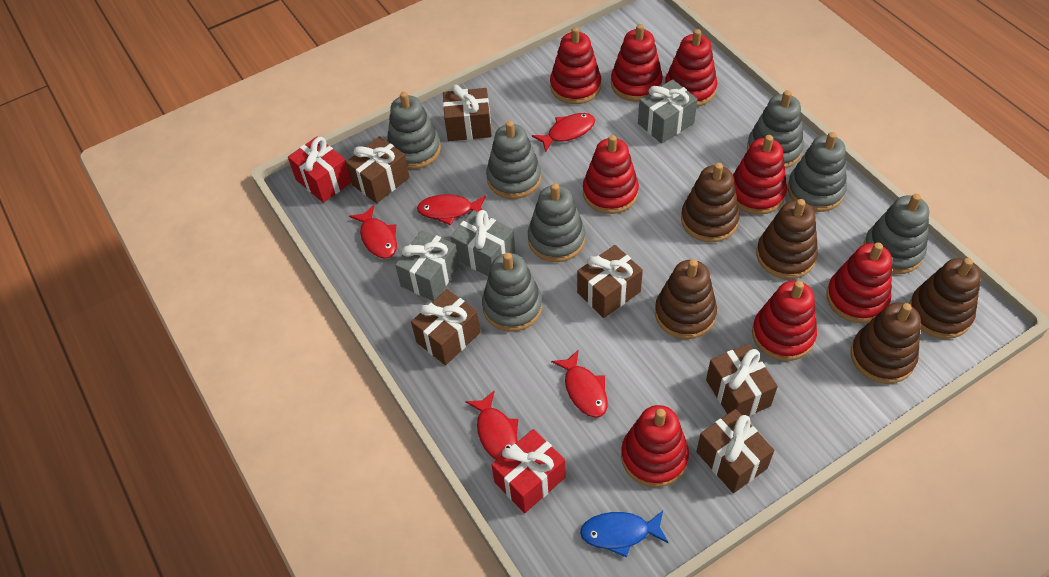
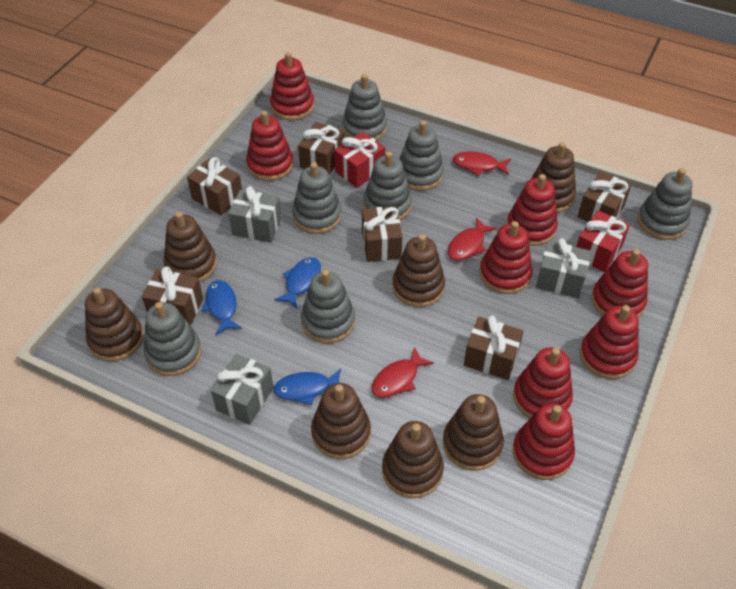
blue fish: [580,511,669,558] = 1 -> [201,280,242,335] [273,368,341,405] [274,257,321,309] = 3
brown stacking toy: [655,259,717,339] [681,163,740,242] [756,199,818,279] [850,302,921,384] [909,258,981,339] = 5 -> [85,287,144,361] [164,212,217,282] [311,383,371,459] [382,421,444,498] [392,234,445,307] [443,394,504,471] [531,142,576,213] = 7
red fish: [349,205,397,259] [417,194,486,225] [465,390,519,460] [532,113,595,153] [551,349,608,418] = 5 -> [372,347,434,398] [448,217,497,261] [453,151,511,176] = 3

